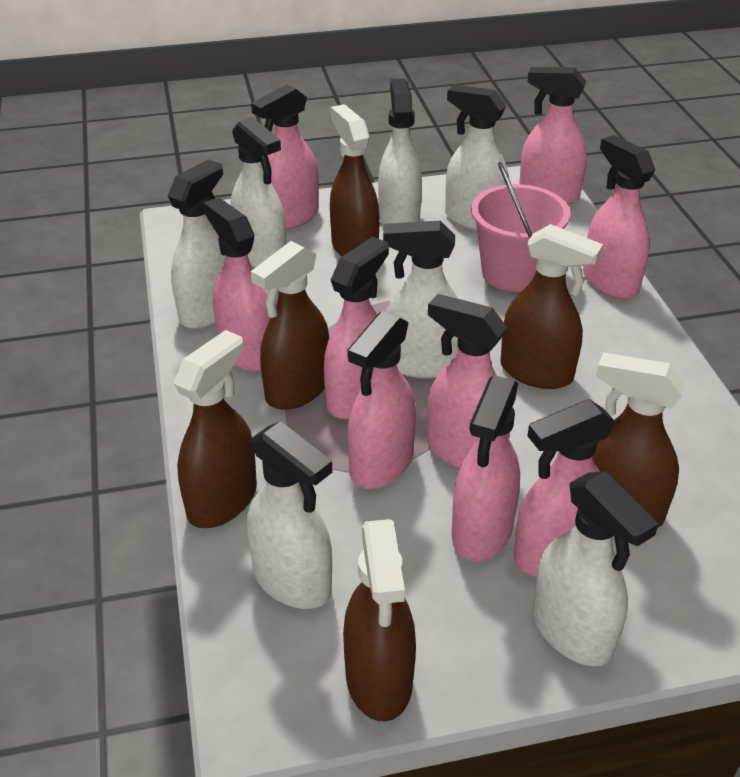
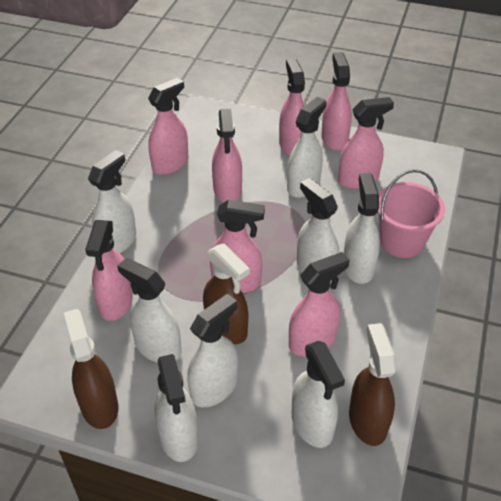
brown spray bottle: [173,330,257,528] [251,241,329,410] [330,104,380,257] [343,519,416,721] [500,224,603,389] [592,352,685,528] = 6 -> [64,309,118,429] [203,244,250,344] [349,323,396,446] = 3
pink spray bottle: [203,197,271,372] [251,84,319,230] [324,237,389,419] [347,311,416,489] [427,294,510,468] [452,375,520,562] [514,399,616,577] [519,67,587,205] [583,135,655,299] = 9 -> [85,220,133,321] [148,78,188,175] [210,200,265,293] [212,109,242,203] [279,58,305,156] [289,252,350,356] [321,52,352,151] [338,97,394,189] = 8
white spray bottle: [168,159,226,329] [231,117,286,268] [247,421,332,609] [378,78,422,226] [383,221,459,378] [445,85,509,230] [532,471,658,666] = 7 -> [88,150,136,253] [117,258,181,363] [154,354,198,462] [187,294,238,407] [287,97,326,198] [292,341,345,448] [297,178,339,284] [344,173,380,284] = 8

